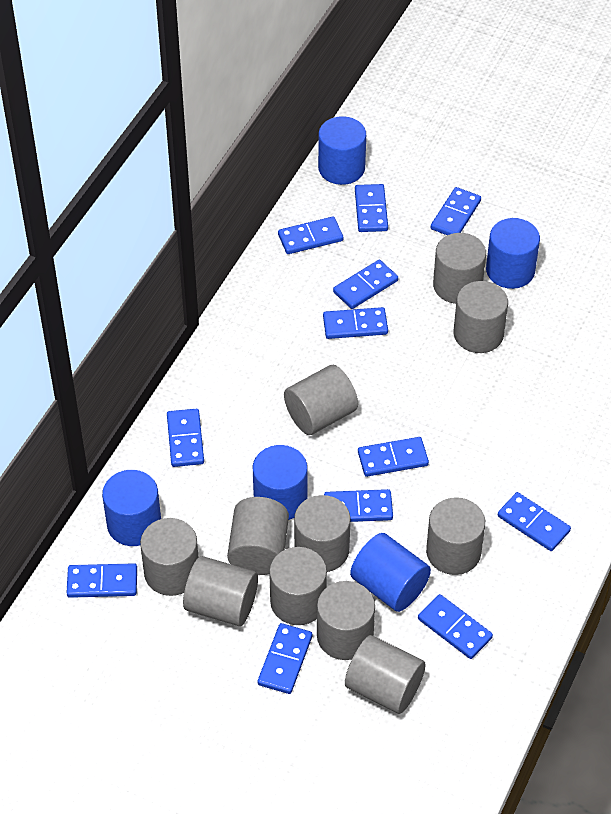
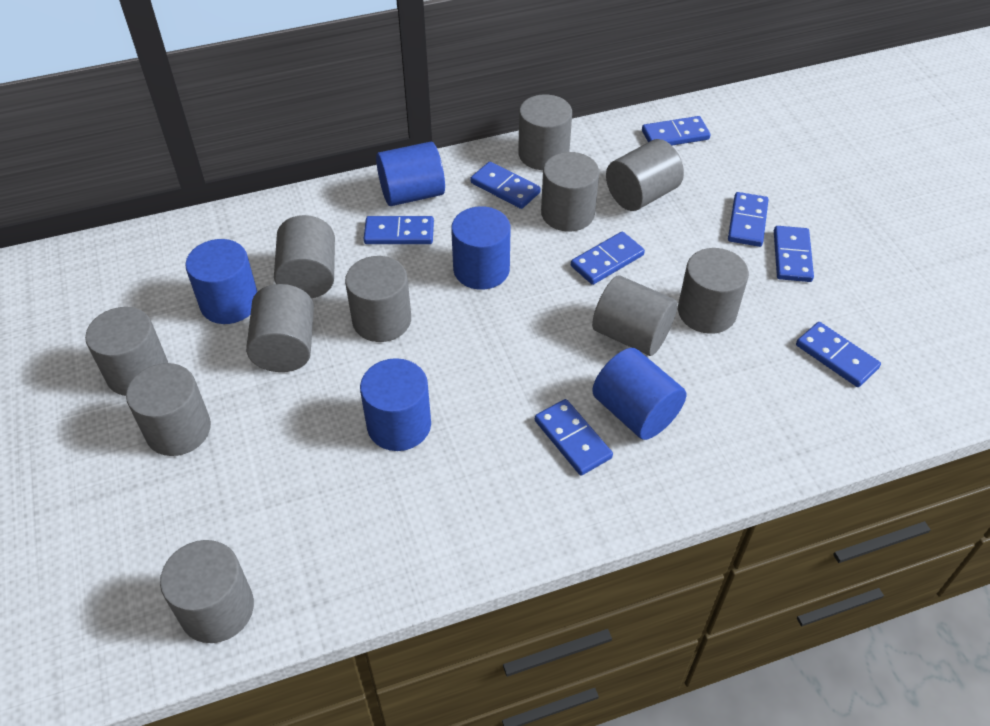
blue domino: [67,563,137,598] [167,409,204,467] [258,623,312,694] [278,216,343,254] [323,307,388,339] [324,489,393,522] [333,260,398,309] [355,184,388,232] [358,437,429,477] [418,594,493,659] [431,187,481,235] [498,492,571,551] = 12 -> [364,216,434,244] [470,162,541,209] [535,399,613,475] [571,231,645,285] [642,116,710,145] [728,192,769,247] [774,226,814,282] [796,322,881,387] = 8

